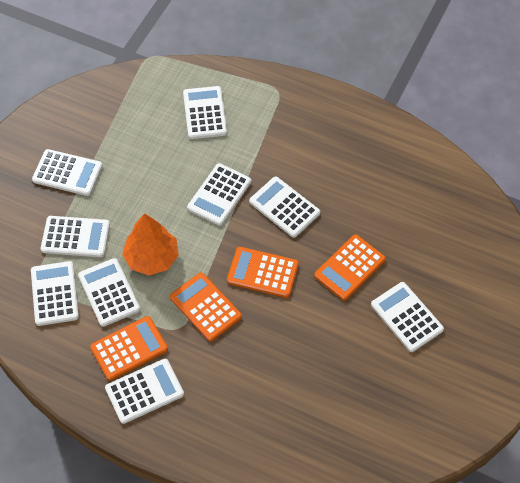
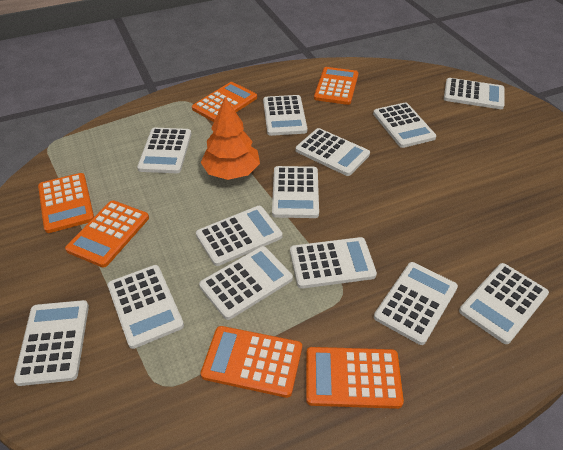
orange calculator: [90,316,168,381] [170,272,242,341] [227,247,299,298] [314,235,386,301] = 4 -> [38,173,94,233] [65,200,149,268] [192,82,257,122] [200,326,302,398] [306,347,404,409] [314,67,359,105] = 6
white calculator: [31,261,79,326] [32,149,103,196] [41,216,110,257] [78,258,140,327] [105,359,184,424] [183,86,227,139] [187,163,251,226] [249,176,320,238] [371,282,444,352] = 9 -> [14,300,89,386] [107,265,184,349] [137,128,192,173] [196,206,282,266] [199,246,293,320] [263,95,307,136] [272,166,319,218] [290,237,377,289] [296,128,370,176] [373,102,436,148] [374,262,458,345] [444,78,505,109] [459,263,549,344] = 13

